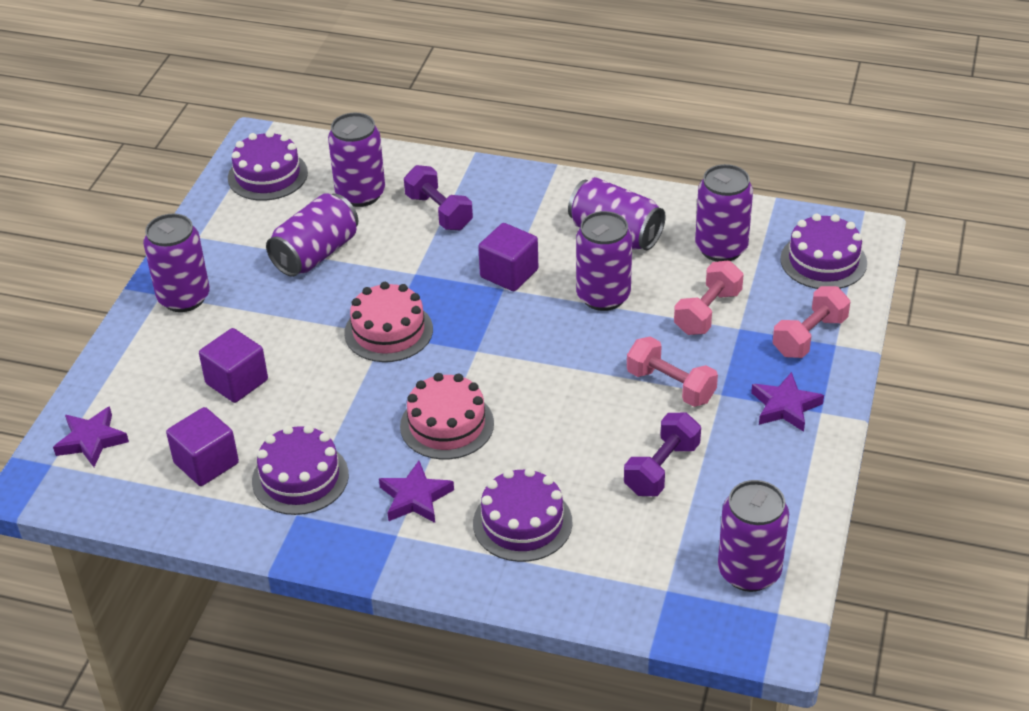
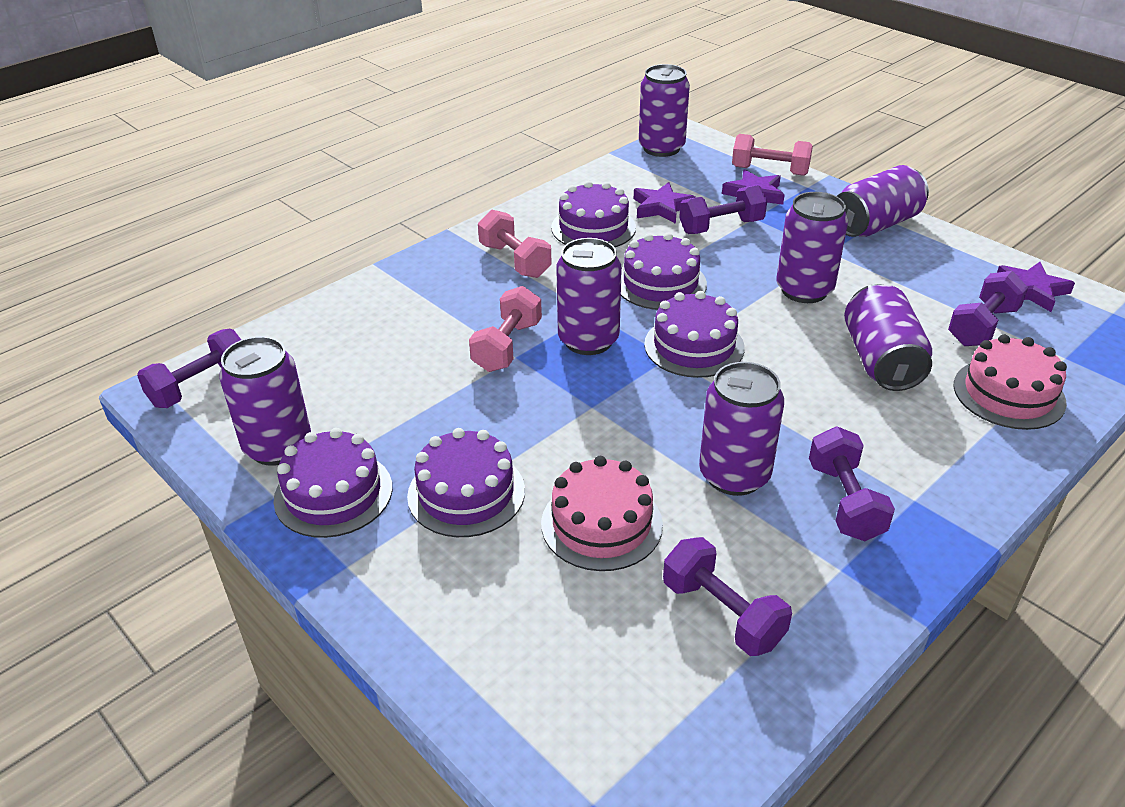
purple cake: [228,131,308,201] [252,425,349,515] [473,468,573,562] [780,213,867,289] = 4 -> [273,428,392,538] [407,428,525,537] [551,181,636,247] [621,233,707,310] [644,291,745,378] = 5
purple cube: [166,407,239,486] [199,328,268,403] [478,223,538,291] = 3 -> none = 0
purple dumbbell: [404,165,473,230] [624,412,701,496] = 2 -> [137,329,241,408] [663,537,792,656] [679,185,767,234] [809,427,895,541] [948,271,1028,346] = 5

